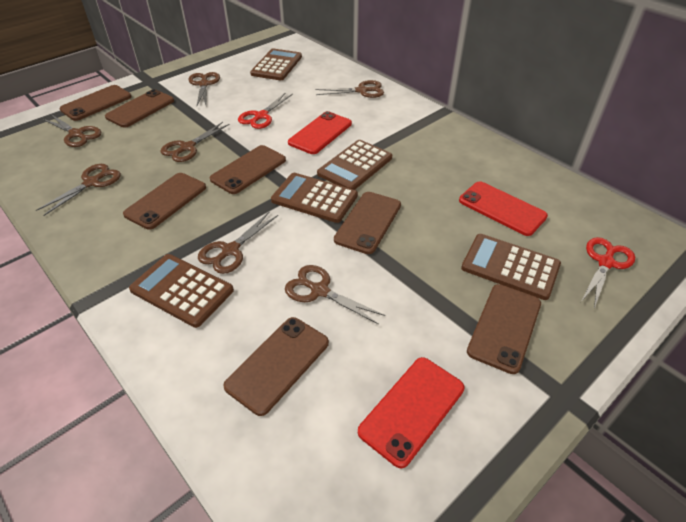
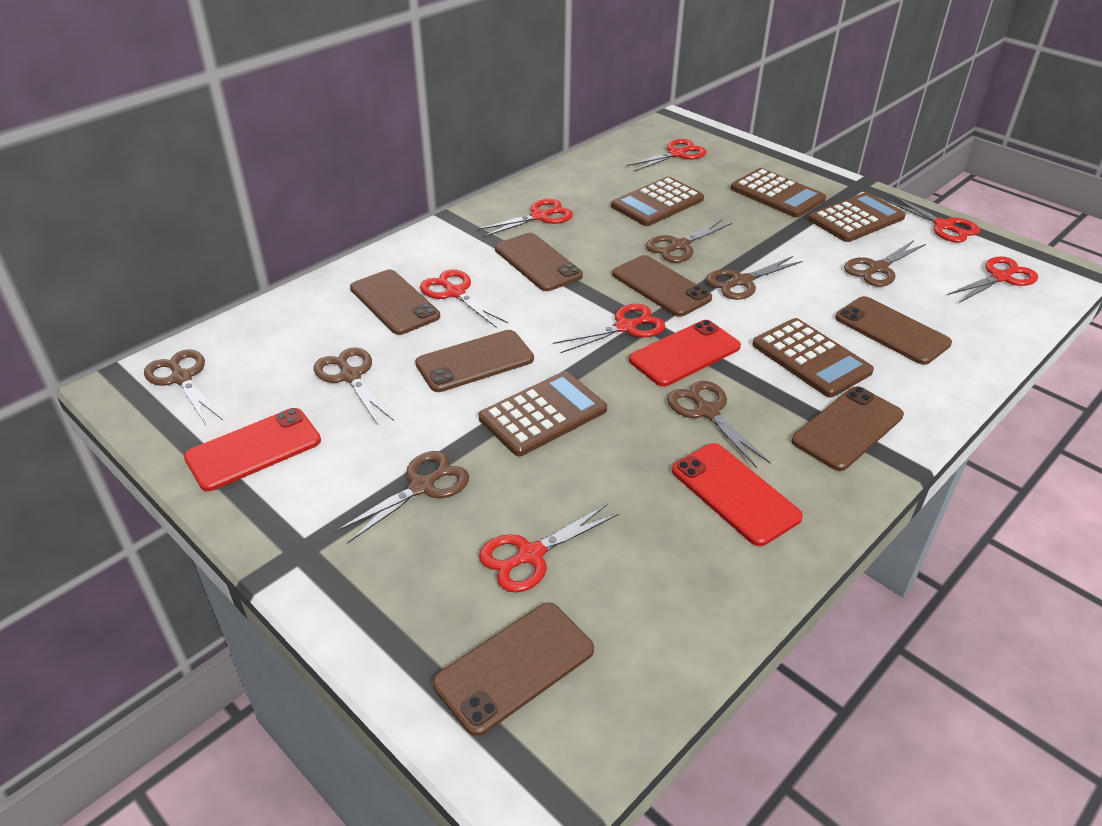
red scissors: [238,93,293,129] [581,237,635,309] = 2 -> [420,269,508,328] [477,199,573,237] [479,503,619,593] [553,304,665,353] [626,139,707,171] [884,195,980,243] [948,256,1038,303] = 7

